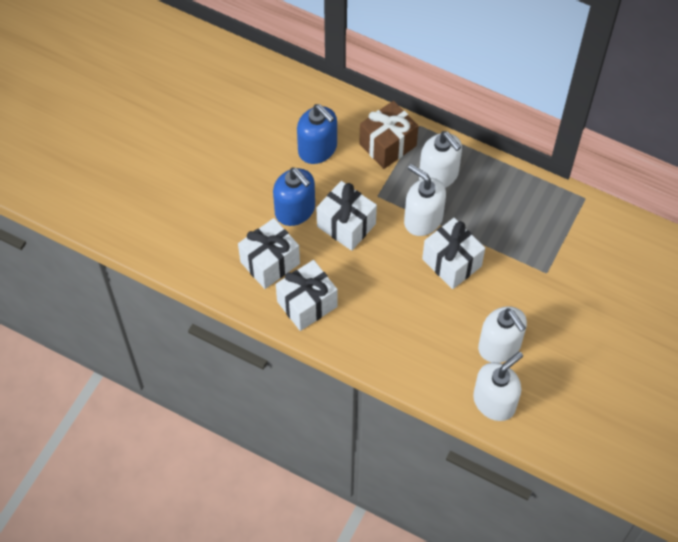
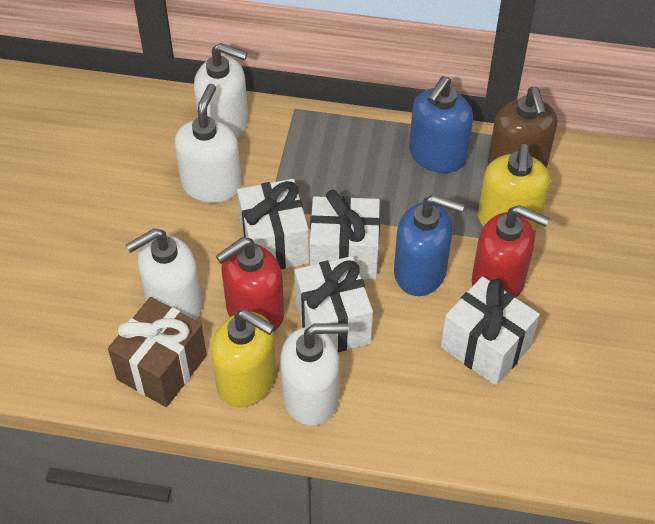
brown soap dispenser: none = 0 -> [488,87,557,167] = 1
red soap dispenser: none = 0 -> [216,237,284,332] [472,205,549,298] = 2
yellow soap dispenser: none = 0 -> [211,309,276,408] [478,144,550,231] = 2

